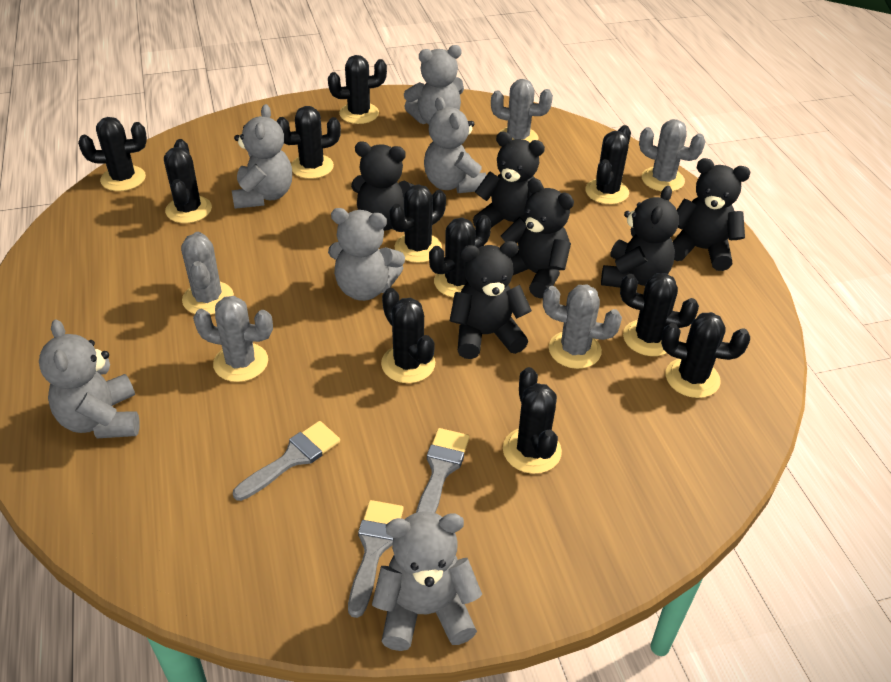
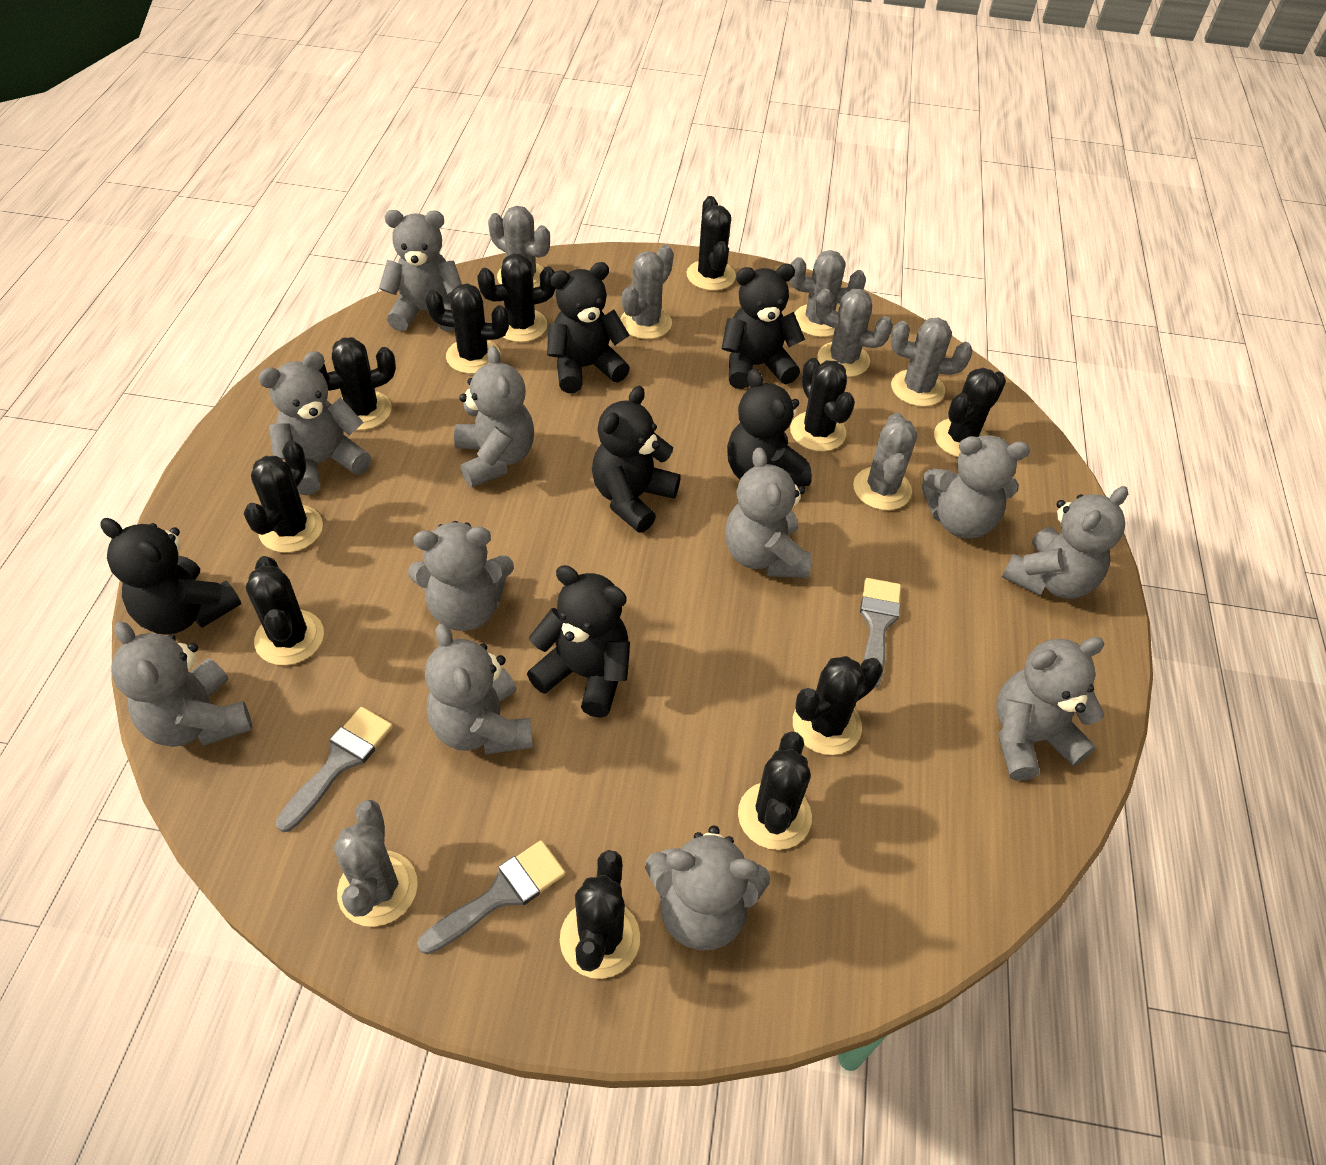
grey cactus: [181,232,234,315] [193,296,273,382] [491,79,553,143] [543,285,622,369] [639,119,706,191] = 5 -> [334,800,418,927] [488,206,550,288] [620,244,674,339] [790,250,866,337] [815,289,893,377] [853,413,917,510] [891,318,972,407] = 7
grey teddy bear: [39,319,140,438] [232,104,292,209] [328,208,405,301] [372,511,483,651] [404,45,464,125] [424,97,486,193] = 6 -> [111,621,252,747] [258,351,371,495] [379,210,462,332] [408,521,514,631] [425,624,533,754] [454,346,534,487] [645,826,770,950] [725,447,811,578] [922,436,1030,538] [996,637,1105,781] [1002,486,1128,599] = 11

